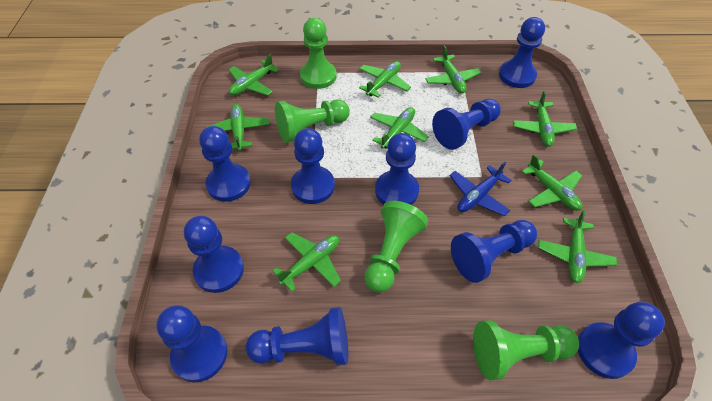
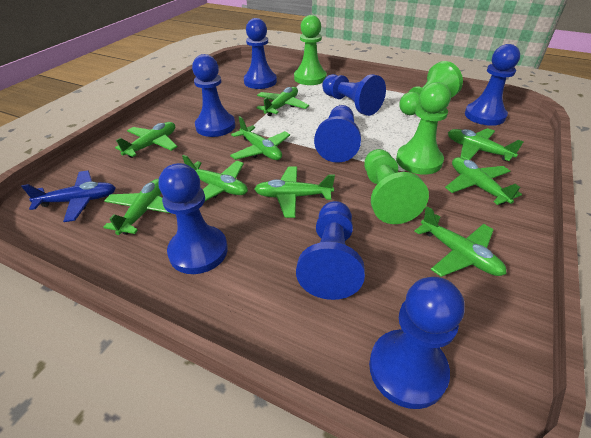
blue pawn: [156,305,228,382] [184,216,244,293] [199,126,251,202] [245,307,348,366] [291,128,335,204] [375,133,419,205] [432,99,501,150] [451,220,537,283] [499,17,545,88] [578,302,665,379] = 10 -> [159,163,228,274] [192,54,235,137] [244,18,277,89] [296,201,365,300] [314,105,361,163] [322,74,386,116] [369,277,465,409] [465,44,520,126] = 8

